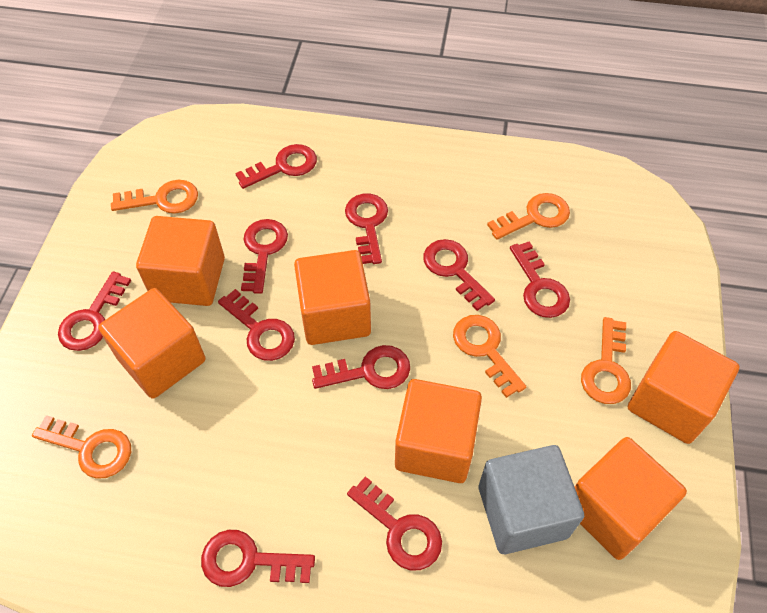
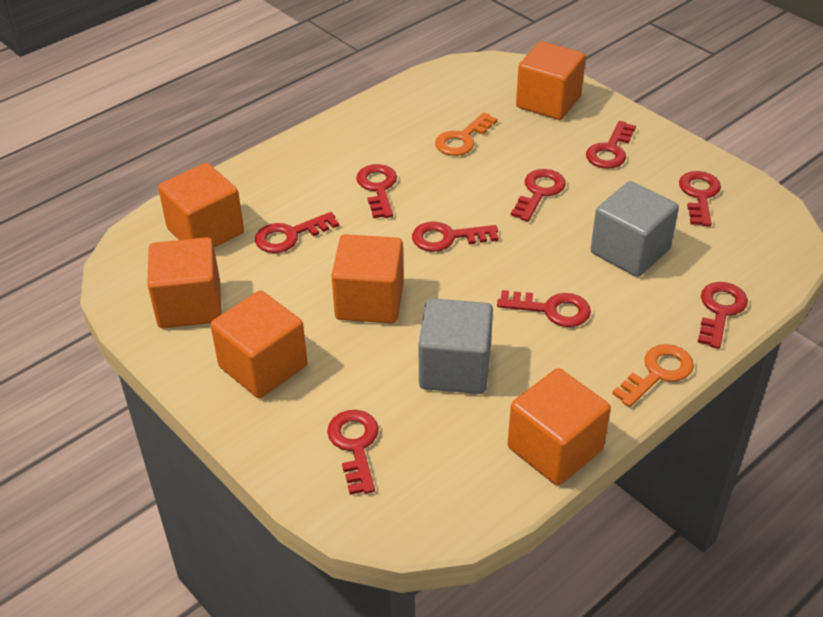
grey cube: [479,445,584,554] = 1 -> [419,298,493,394] [590,181,679,277] = 2
orange key: [32,415,131,479] [111,180,198,214] [453,315,526,398] [487,193,570,240] [581,317,631,404] = 5 -> [435,112,498,156] [612,344,694,407] = 2
red key: [58,271,131,351] [201,530,315,587] [218,289,295,361] [235,144,317,189] [241,219,288,294] [312,345,410,389] [345,194,388,264] [347,476,442,570] [423,239,495,311] [510,241,570,318] = 10 -> [255,212,339,253] [327,410,379,495] [356,164,397,218] [412,221,498,252] [497,290,591,327] [511,169,566,221] [586,121,636,169] [679,171,721,227] [698,282,748,349] = 9

